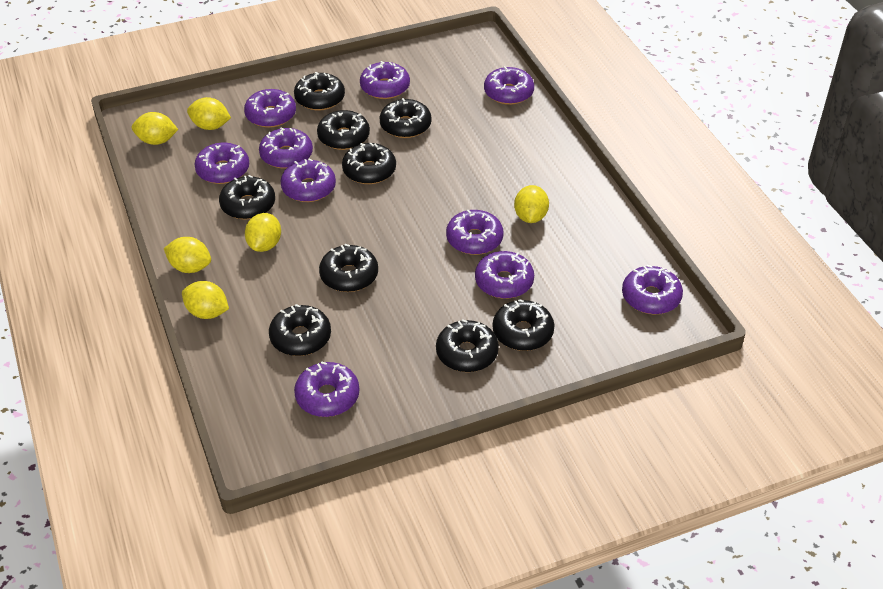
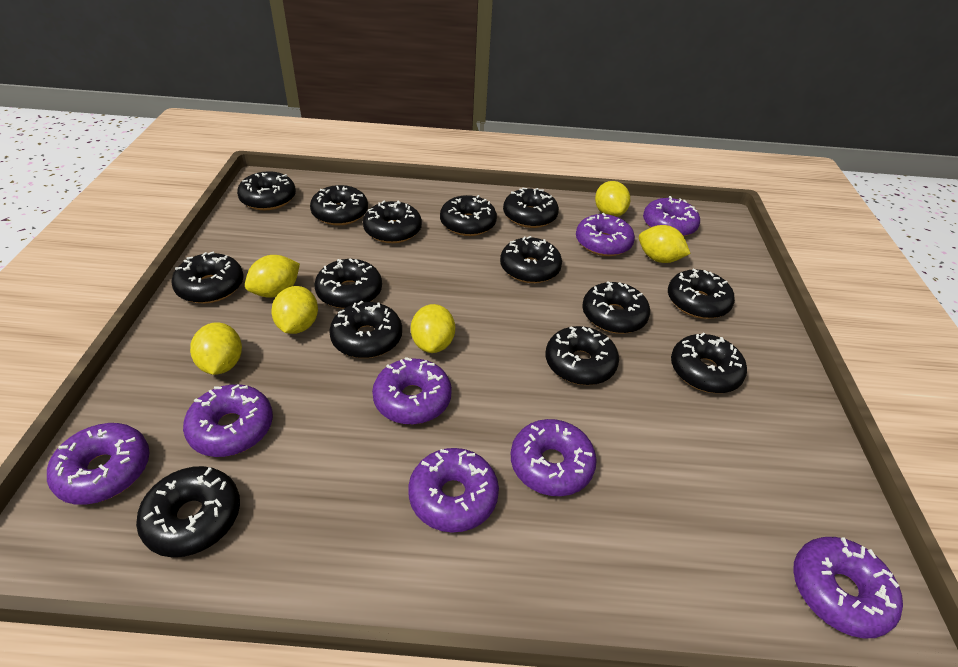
black donut: [219,175,275,220] [269,304,331,356] [294,72,345,111] [317,110,370,150] [319,244,378,292] [342,143,396,184] [380,98,432,138] [436,319,499,372] [492,299,554,351] = 9 -> [136,466,240,557] [171,251,244,303] [237,171,296,210] [310,185,368,225] [314,258,382,309] [329,301,402,358] [363,200,422,243] [440,195,497,236] [500,236,562,283] [503,187,559,228] [546,326,619,385] [582,281,650,334] [668,268,735,319] [671,332,747,393] = 14
purple donut: [194,142,249,184] [244,89,296,128] [259,127,313,169] [281,158,336,202] [294,361,359,417] [360,61,410,99] [446,210,504,255] [475,251,534,299] [484,66,534,105] [622,265,683,314] = 10 -> [47,423,150,505] [183,384,273,457] [372,357,452,424] [408,448,499,533] [511,419,597,496] [576,213,635,256] [643,196,700,236] [793,537,903,638] = 8

